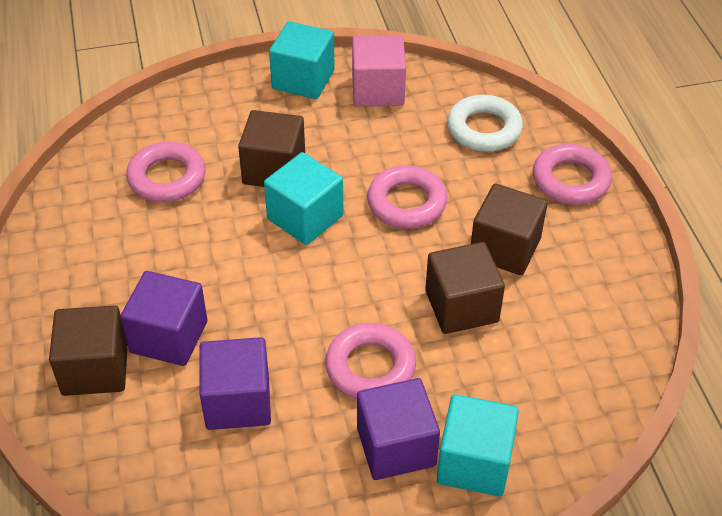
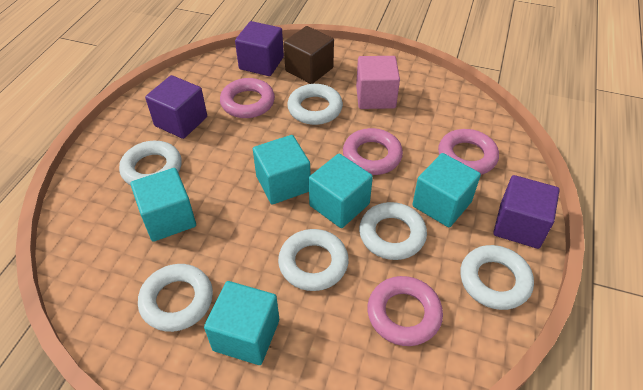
brown cube: [49,305,128,396] [238,110,305,187] [425,242,505,334] [471,183,548,275] = 4 -> [284,26,334,84] = 1
turquoise cube: [264,152,343,245] [269,21,335,99] [437,394,519,496] = 3 -> [131,168,196,242] [204,281,279,365] [253,135,310,204] [309,154,373,228] [412,153,481,227] = 5
white ring: [447,95,523,152] = 1 -> [119,141,182,186] [138,264,213,332] [278,229,349,291] [287,84,343,125] [359,202,427,260] [460,245,534,310] = 6

